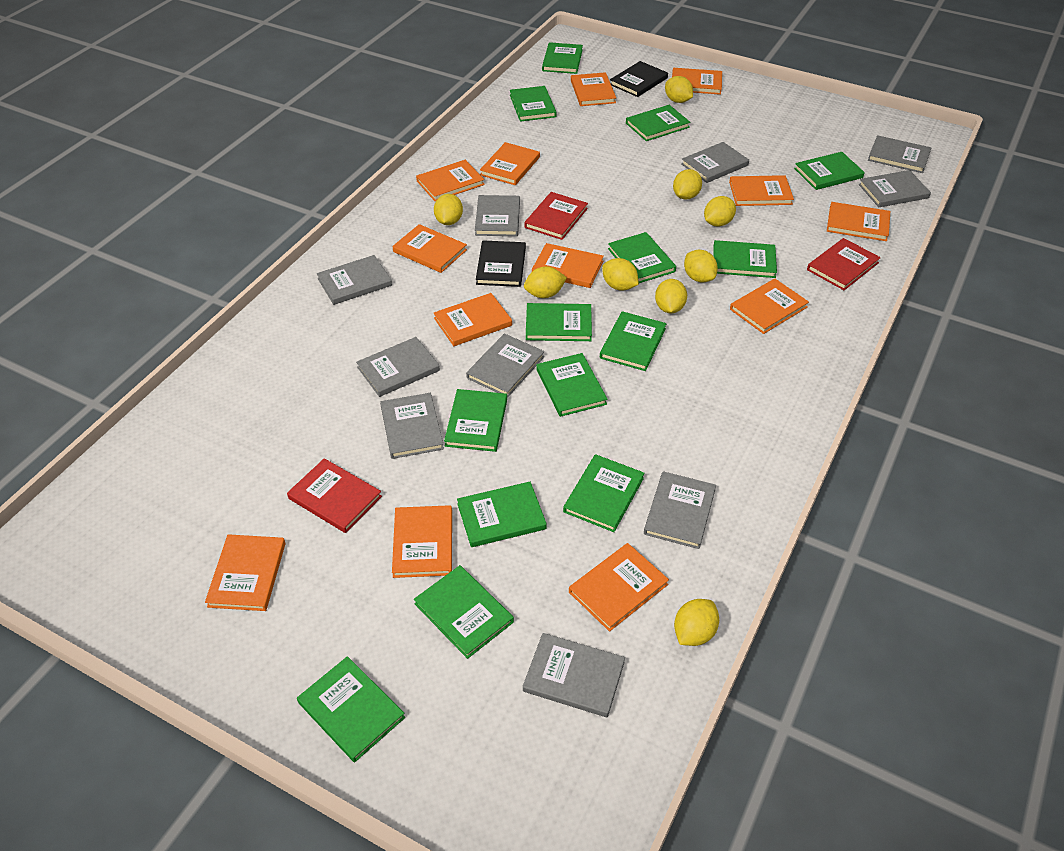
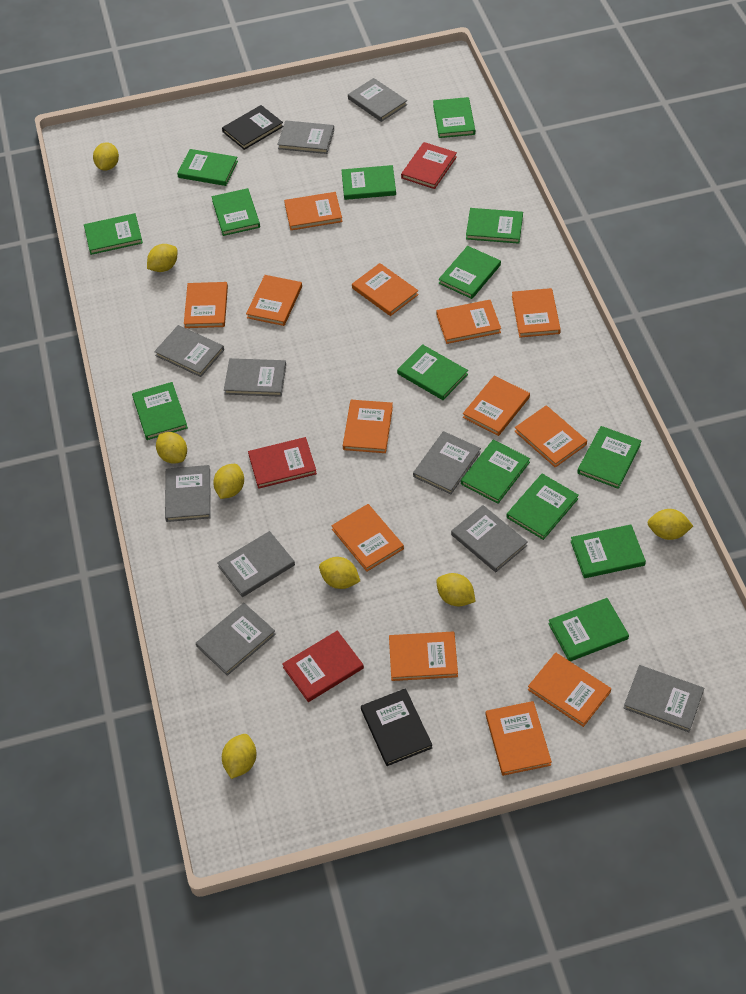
yellow lemon: [434,194,463,225] [524,266,567,298] [602,258,639,291] [655,279,687,313] [665,76,693,103] [673,169,702,200] [674,599,719,646] [684,250,718,282] [704,196,736,226] = 9 -> [93,142,119,170] [147,244,177,272] [156,432,187,464] [213,464,244,499] [222,734,257,779] [319,557,360,589] [436,573,476,606] [647,509,693,540] = 8

